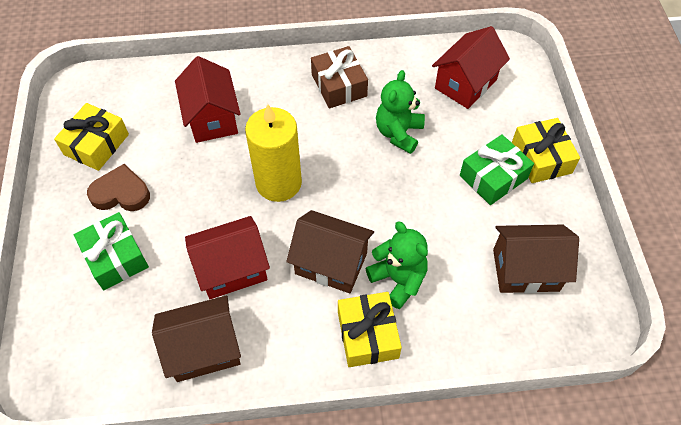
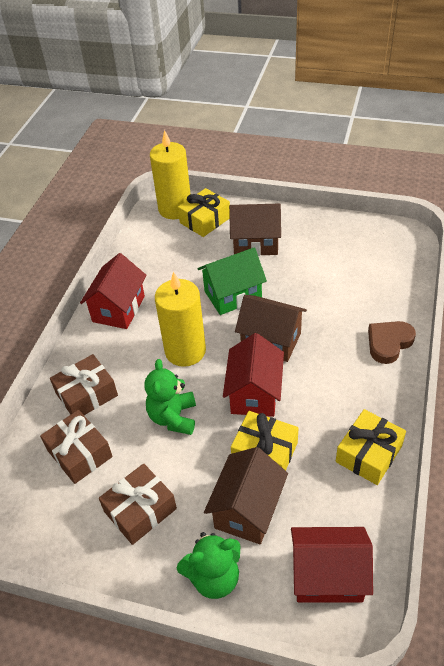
brown gift: [311,46,368,108] = 1 -> [40,410,113,484] [50,354,118,415] [99,463,177,545] = 3
green gift: [74,212,149,290] [460,134,534,205] = 2 -> none = 0
green house: none = 0 -> [198,247,267,315] = 1
yellow candle: [245,104,302,202] = 1 -> [150,130,191,219] [155,271,206,367] = 2

